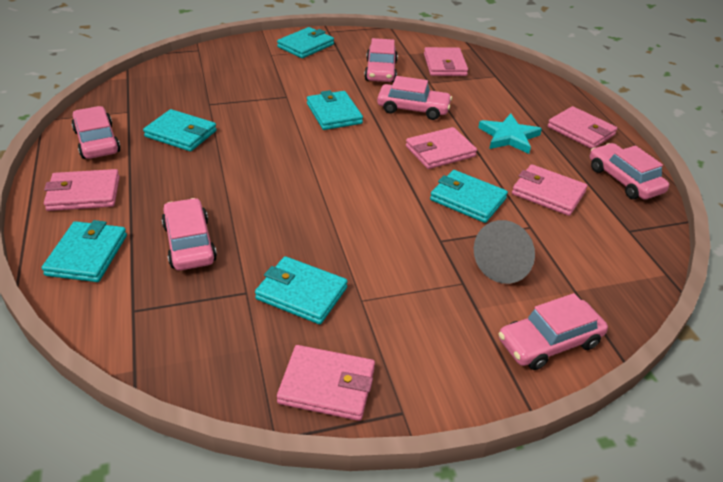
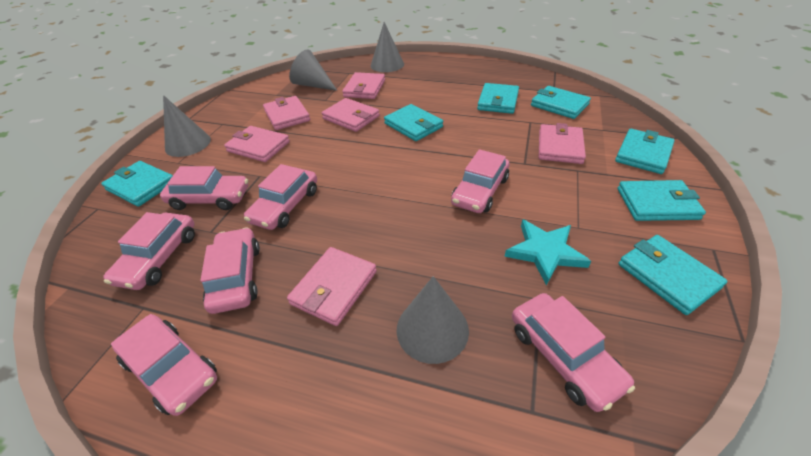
grey cone: [474,220,535,284] = 1 -> [163,95,211,157] [289,49,337,91] [371,22,404,72] [397,276,469,364] = 4
pink car: [71,106,121,159] [162,198,217,270] [364,38,398,82] [377,76,452,120] [499,293,608,370] [590,143,669,199] = 6 -> [103,212,195,290] [111,314,217,416] [160,166,248,210] [201,227,260,314] [244,164,317,230] [451,149,510,213] [512,293,635,412] = 7
turquoise wallet: [42,220,127,282] [143,109,217,151] [255,256,348,324] [277,27,334,58] [307,90,363,130] [430,170,508,223] = 6 -> [101,161,173,207] [384,104,443,141] [477,83,519,114] [531,86,591,119] [615,129,675,174] [618,180,706,221] [618,235,727,315] = 7

